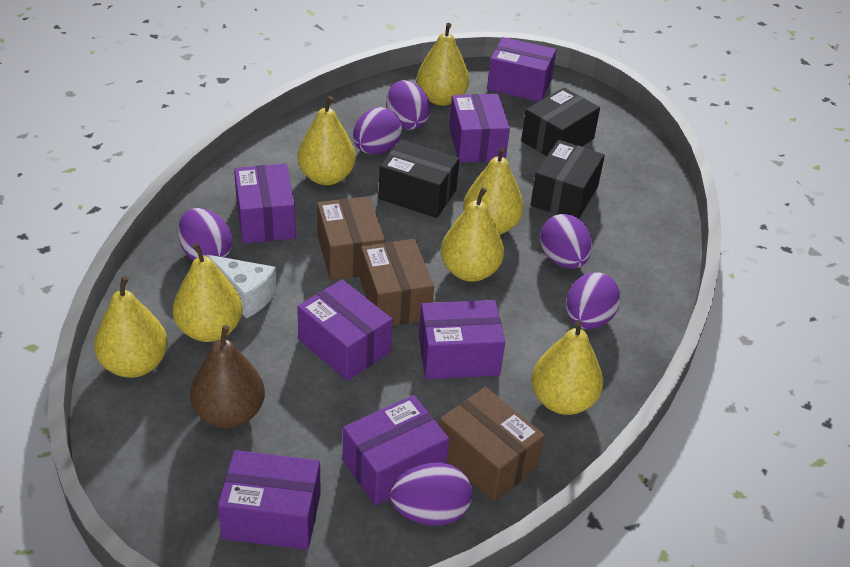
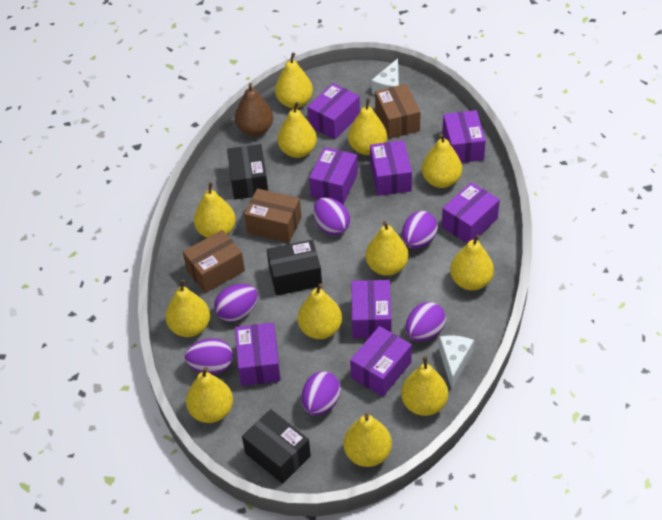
purple box: [218,450,321,550] [234,164,296,243] [297,280,393,381] [343,395,449,506] [419,300,505,379] [449,94,510,163] [487,37,556,102] = 7 -> [235,323,281,386] [307,83,360,140] [309,147,358,204] [350,326,412,397] [351,280,391,338] [370,140,412,196] [442,110,486,163] [442,182,500,243] = 8
white cheese: [206,255,277,319] = 1 -> [372,58,399,95] [439,336,474,389] = 2
yellow pear: [94,276,168,378] [173,243,242,342] [297,96,356,185] [417,23,469,106] [441,187,504,282] [463,147,524,235] [532,320,603,415] = 7 -> [166,279,210,337] [186,367,233,423] [194,182,236,238] [275,53,313,108] [277,102,317,158] [297,283,342,339] [343,413,392,467] [348,98,387,155] [366,221,409,276] [401,356,448,416] [422,134,462,188] [450,235,494,290] = 12

